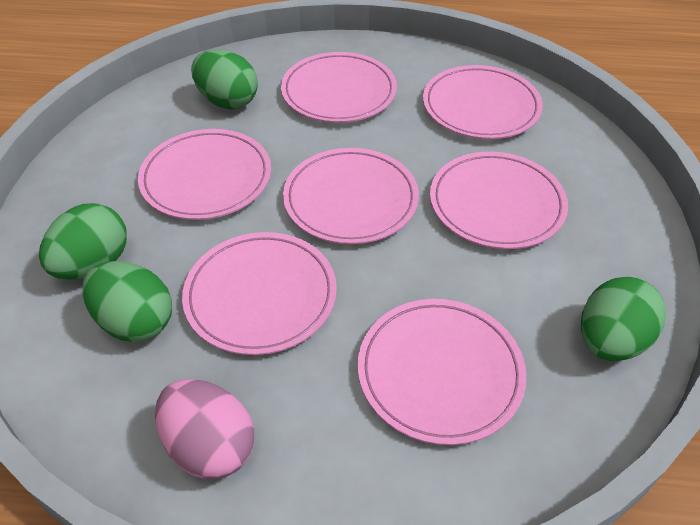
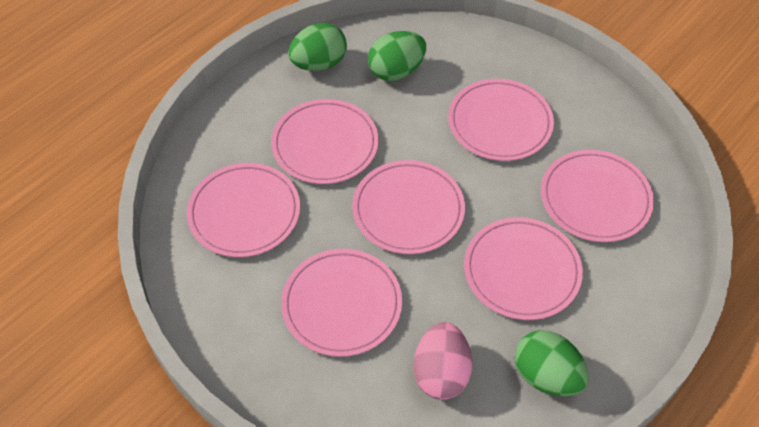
green egg: [39,203,127,280] [82,261,172,342] [191,50,258,109] [581,277,666,361] = 4 -> [288,23,347,71] [368,31,426,81] [515,330,589,396] = 3

